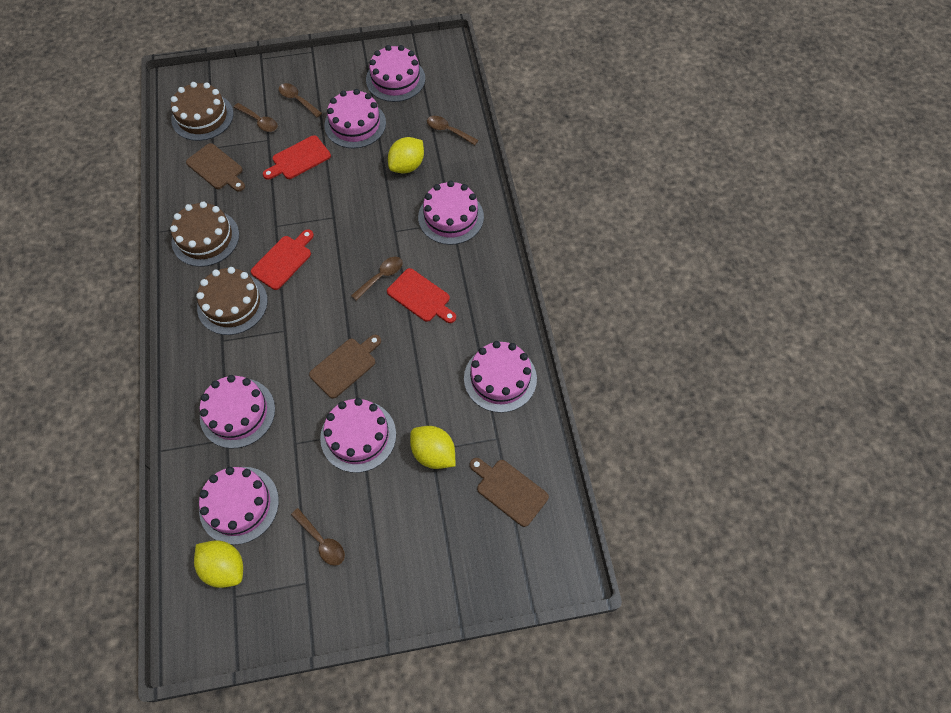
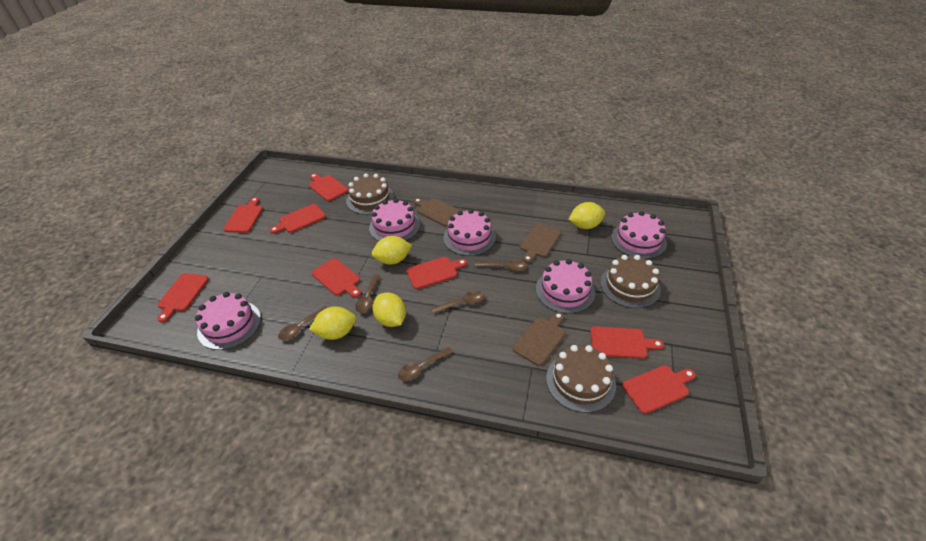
pink cake: [199,467,279,545] [200,375,275,449] [320,398,396,473] [324,89,386,149] [366,45,425,102] [418,180,484,245] [464,341,537,413] = 7 -> [195,292,261,350] [369,198,420,241] [443,209,496,256] [536,259,595,314] [611,211,667,259] = 5
red cutting board: [251,229,314,290] [263,135,331,180] [387,268,456,323] = 3 -> [157,273,209,322] [223,197,263,233] [270,204,326,234] [309,173,348,201] [312,258,361,298] [406,257,467,289] [590,326,664,359] [622,365,696,414] = 8
yellow lemon: [194,541,243,588] [388,137,424,173] [410,426,455,469] = 3 -> [309,307,356,340] [372,236,412,264] [373,292,406,327] [569,202,605,229] = 4

